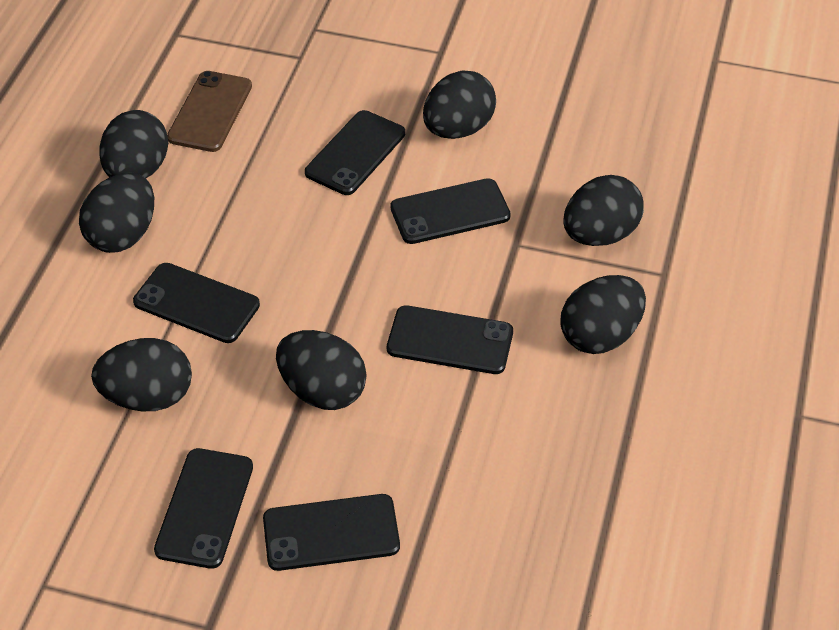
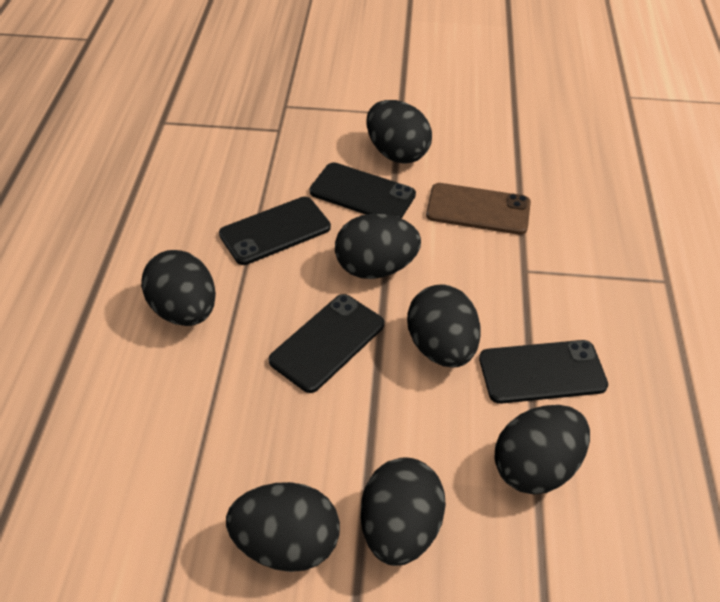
black phone: [133,263,260,343] [154,448,253,569] [263,494,400,571] [305,110,405,195] [387,305,513,374] [390,178,511,244] = 6 -> [219,197,331,265] [269,294,384,393] [310,162,416,219] [479,340,608,404] = 4

